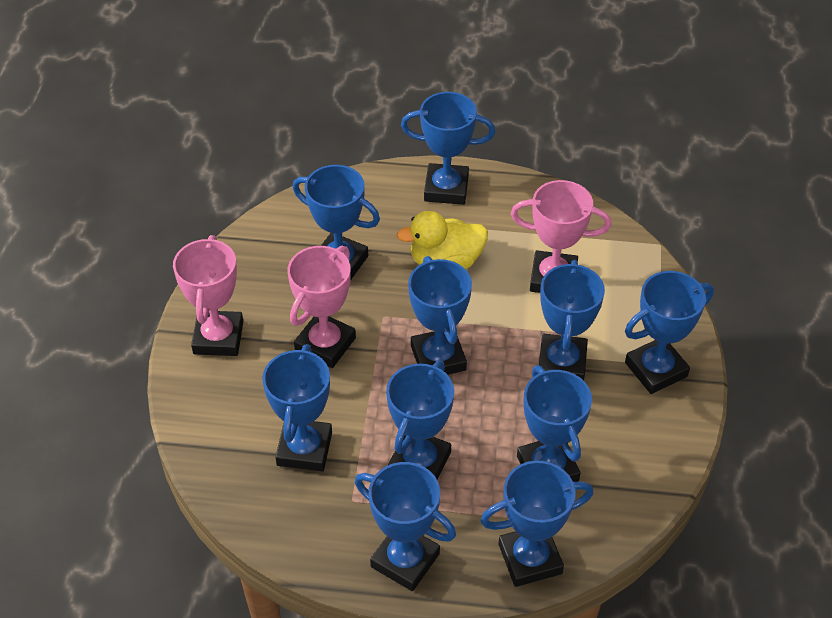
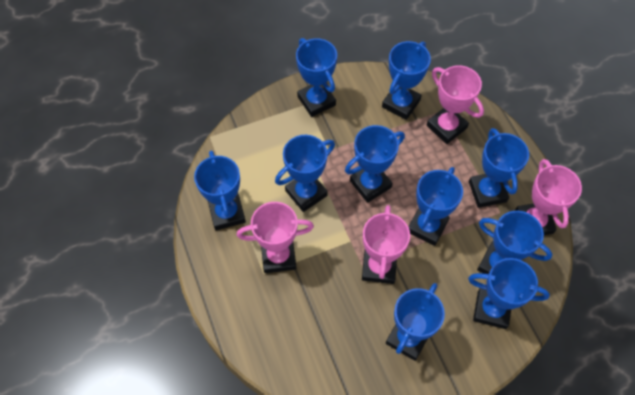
pink trophy: [173,235,243,356] [287,246,356,368] [511,180,611,293] = 3 -> [237,202,314,273] [362,205,410,284] [427,65,484,144] [515,159,582,235] = 4
yellow duck: [397,211,488,269] = 1 -> none = 0

